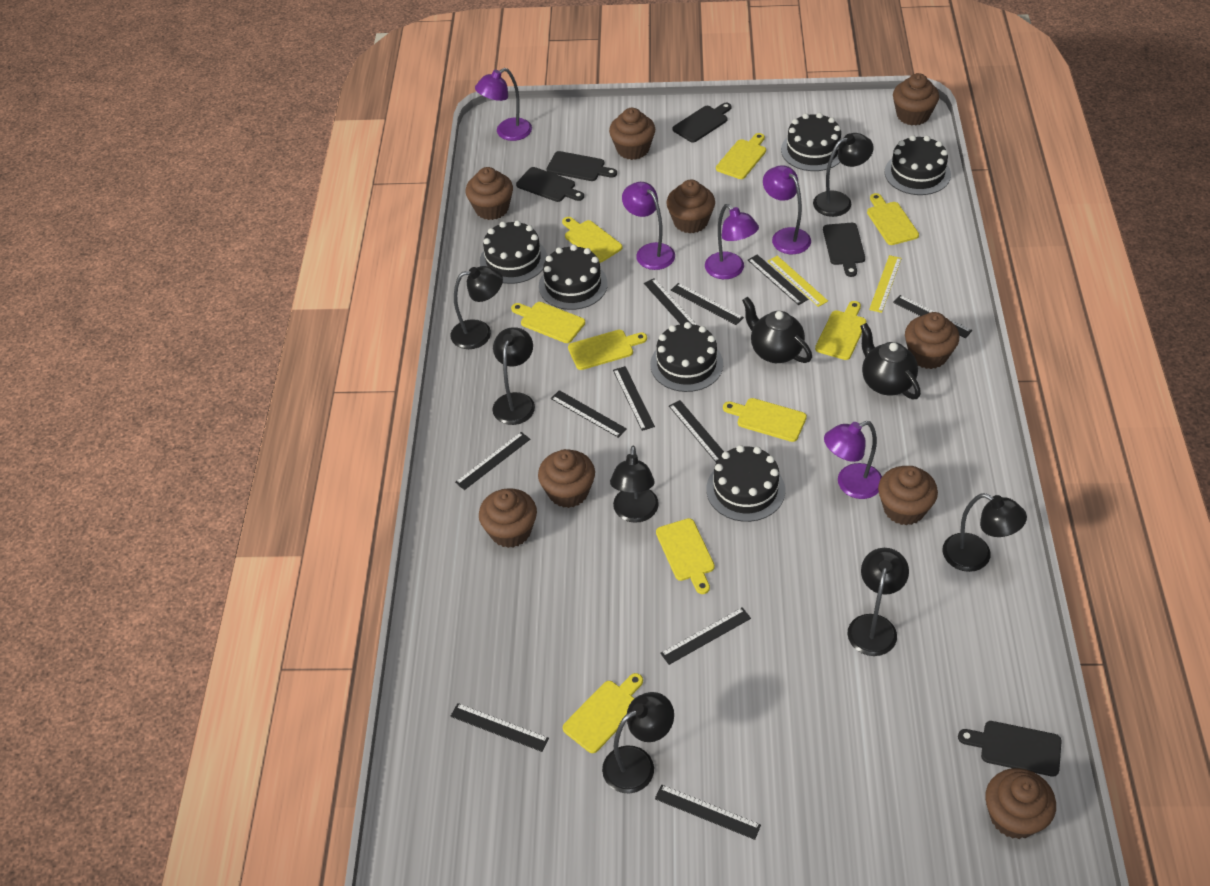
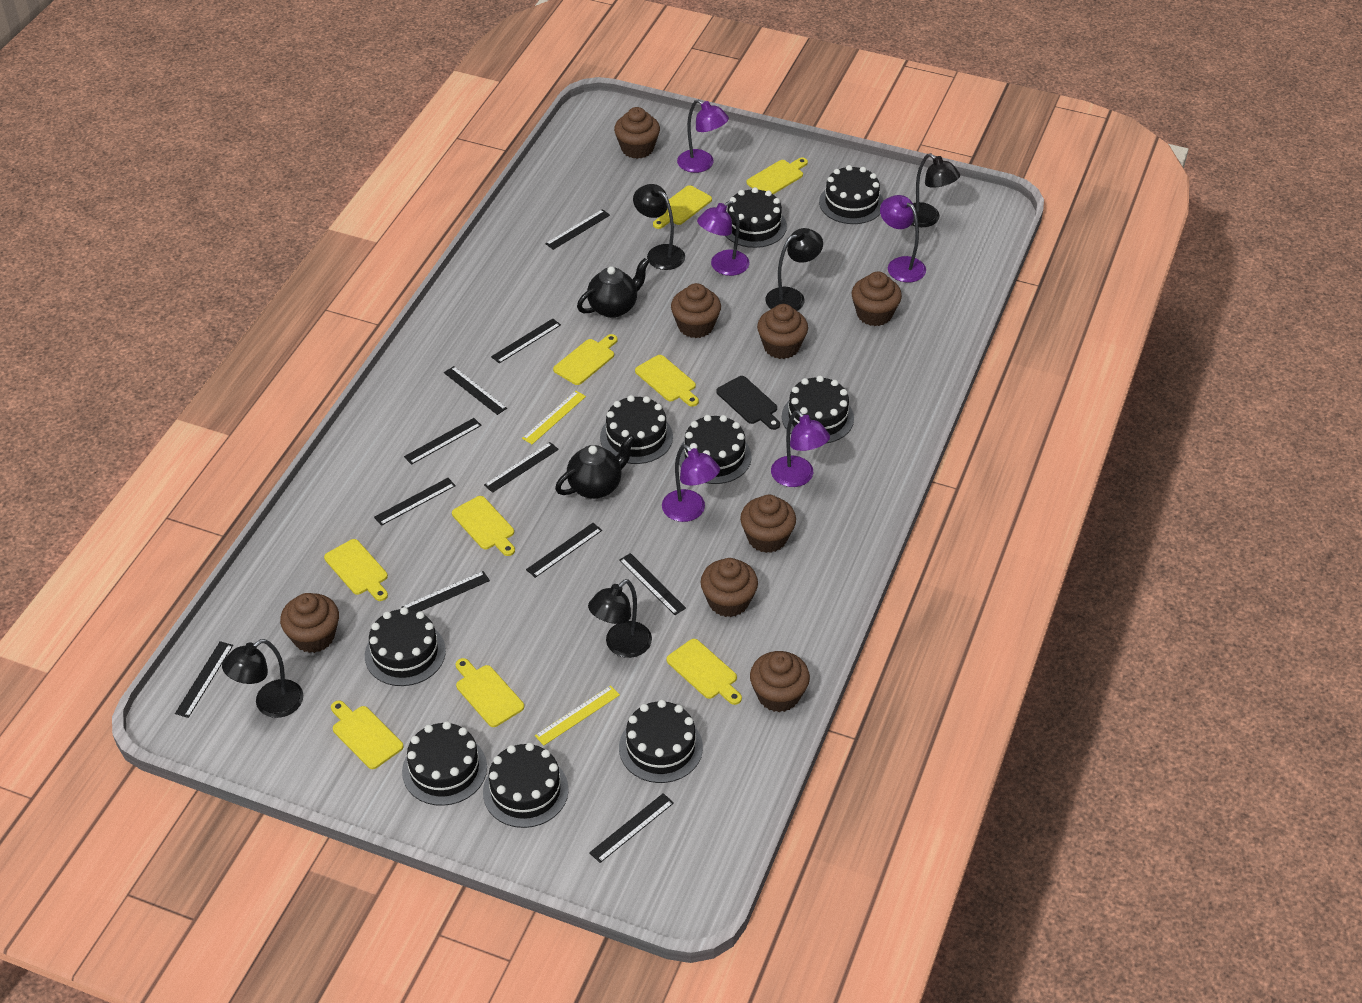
black cake: [480,220,547,284] [539,245,608,310] [650,322,723,392] [706,445,785,522] [781,113,841,171] [885,135,951,195] = 6 -> [365,607,446,686] [402,721,487,806] [483,743,569,828] [600,395,673,464] [619,700,703,783] [679,415,752,484] [726,187,787,248] [782,376,854,443] [819,165,884,224] = 9
black cutting board: [516,167,584,202] [547,151,617,181] [673,103,732,143] [823,223,865,277] [958,721,1062,777] = 5 -> [716,376,780,430] = 1
black lamp: [451,266,503,349] [492,327,535,425] [602,692,674,793] [610,446,659,523] [813,133,874,217] [847,548,909,656] [943,493,1027,572] = 7 -> [222,639,303,718] [588,579,652,658] [633,184,685,270] [765,228,823,311] [911,153,960,227] = 5
brown cupcake: [466,167,513,220] [479,488,537,548] [538,449,595,508] [609,108,655,160] [666,180,715,234] [878,466,938,526] [893,73,939,125] [905,312,959,369] [985,768,1056,839] = 9 -> [280,593,339,653] [614,107,660,159] [671,283,721,338] [701,558,758,617] [740,495,796,553] [750,651,810,712] [757,304,808,359] [852,272,902,326] = 8

